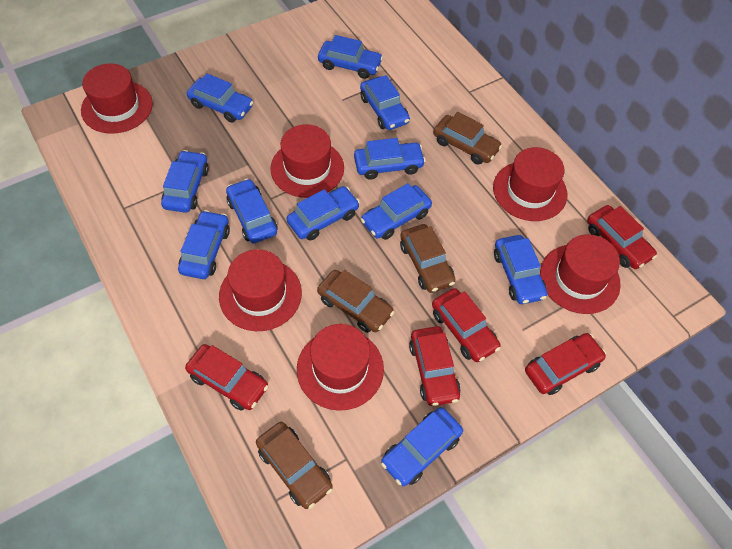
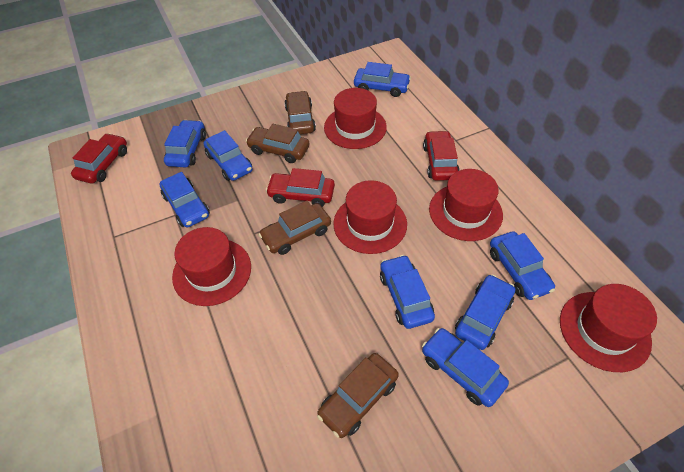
blue car: [161,150,209,213] [178,210,230,279] [187,73,253,123] [226,178,277,243] [287,186,360,240] [318,35,383,79] [354,138,426,180] [360,75,410,130] [361,183,432,240] [381,407,463,486] [494,235,547,304] = 11 -> [159,172,210,228] [164,120,206,167] [203,130,253,181] [354,62,411,97] [380,255,435,329] [422,328,509,407] [455,274,515,350] [490,231,555,300] = 8
red car: [185,344,269,411] [409,326,461,406] [432,288,501,362] [525,333,606,395] [587,205,657,269] = 5 -> [71,133,127,184] [266,168,335,207] [423,131,459,181] = 3
red hat: [81,64,153,134] [219,249,302,331] [271,124,344,198] [297,324,384,411] [493,147,567,221] [540,234,621,314] = 6 -> [172,227,251,306] [324,88,387,149] [333,180,407,254] [429,169,503,241] [560,284,657,372] = 5

